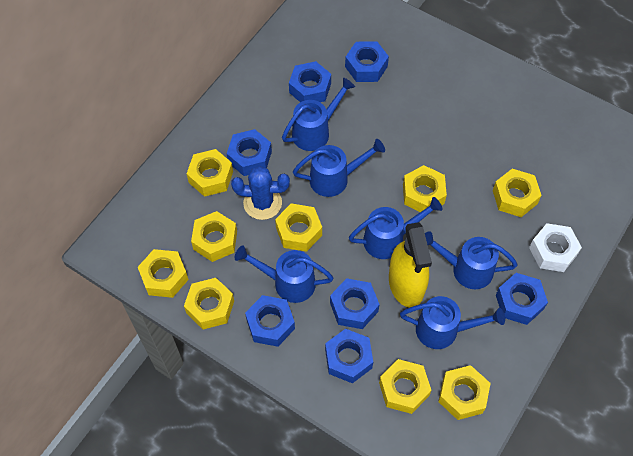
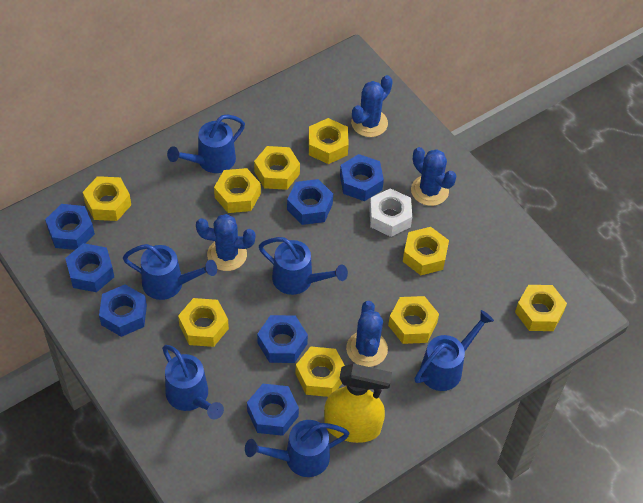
blue cactus: [231,166,290,220] = 1 -> [196,214,256,271] [346,301,388,367] [351,75,393,137] [411,147,457,206] = 4

